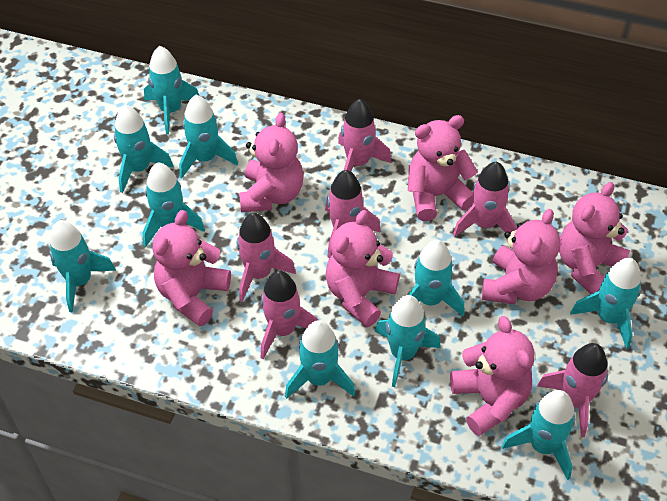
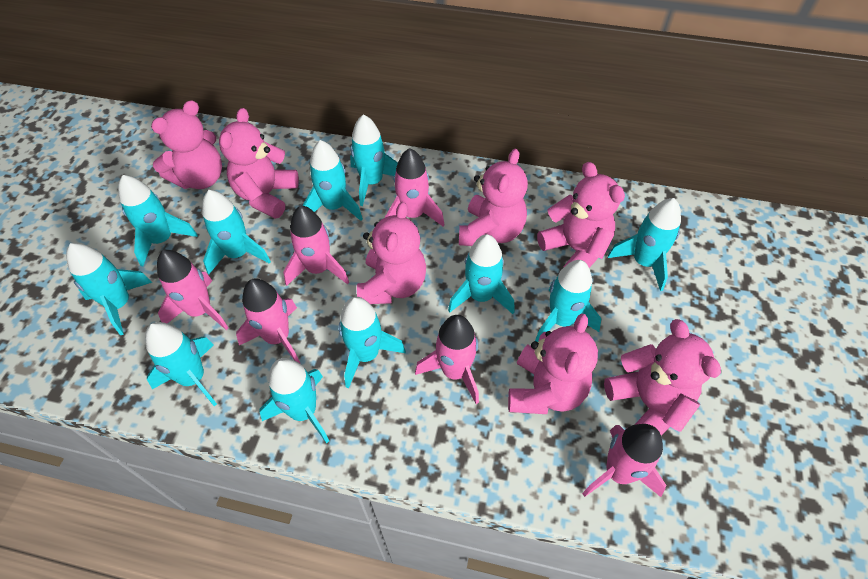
turquoise rocket: [49,220,116,312] [114,105,173,193] [143,162,205,247] [144,46,199,135] [179,95,238,179] [285,320,355,399] [375,295,441,387] [408,240,465,316] [502,390,575,480] [570,258,641,349] = 10 -> [66,243,153,335] [118,175,198,267] [145,322,217,406] [202,190,271,275] [260,358,329,443] [302,140,363,221] [339,297,406,388] [350,114,398,206] [448,234,515,314] [535,260,602,342] [608,198,681,291] = 11

